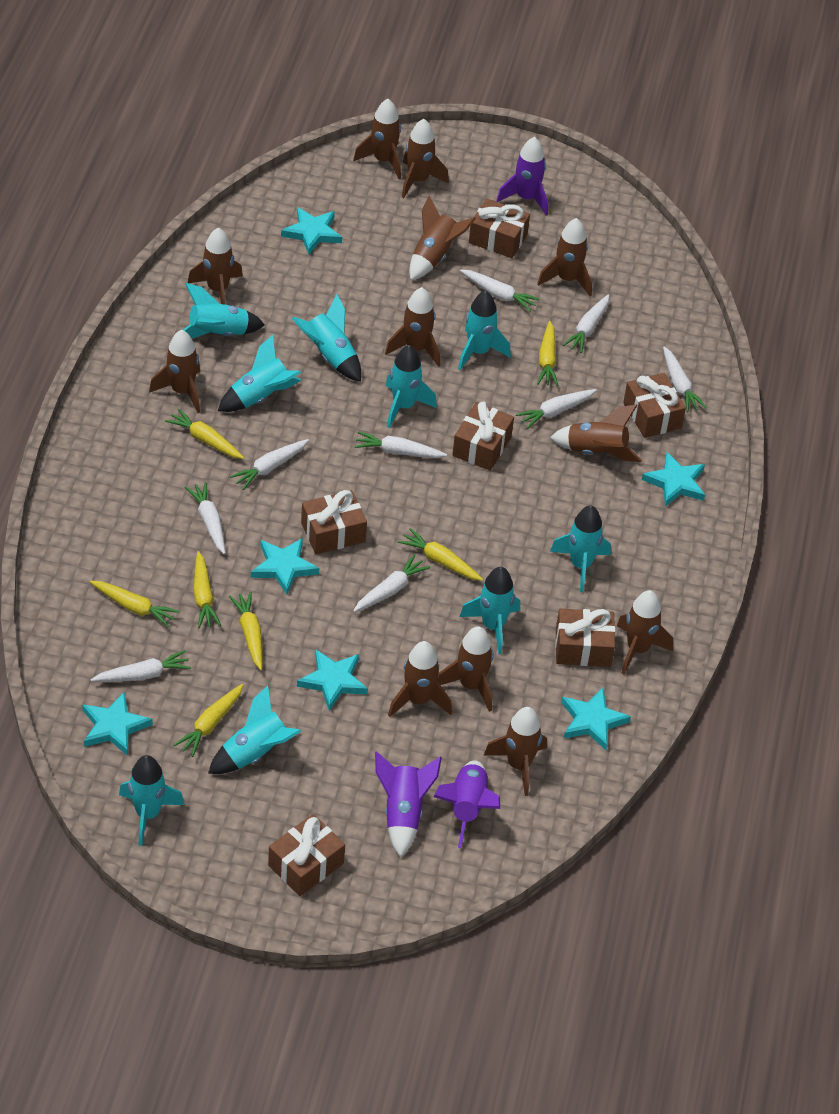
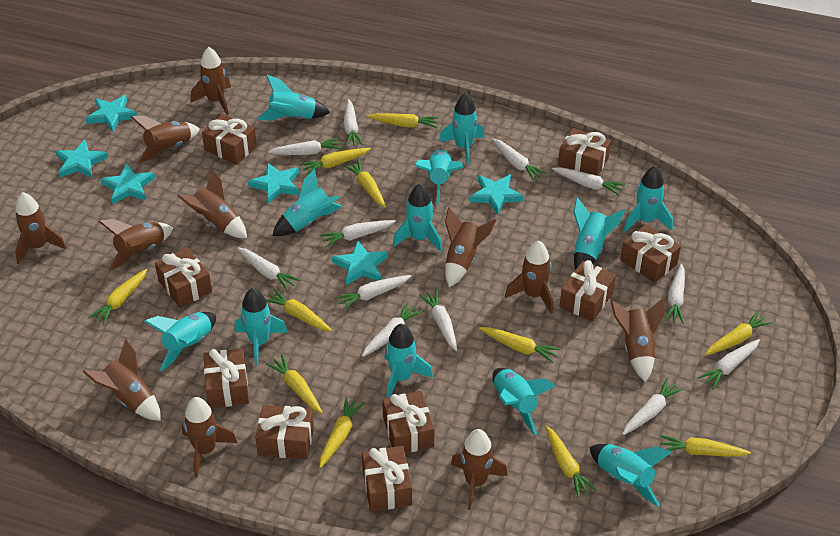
brown gift: [268,814,345,896] [301,490,367,554] [453,402,514,471] [469,198,530,258] [555,609,615,667] [623,373,686,438] = 6 -> [155,248,212,308] [202,114,257,165] [203,348,249,408] [255,405,314,460] [362,446,412,512] [382,391,434,453] [558,128,611,176] [560,260,616,322] [620,224,681,283] = 9
brown rocket: [149,330,200,413] [188,228,243,305] [353,99,401,179] [385,287,441,367] [388,641,452,717] [402,119,449,198] [409,196,476,280] [437,626,494,712] [484,707,547,796] [537,218,592,296] [550,405,642,462] [617,590,673,674] = 12 -> [15,192,67,264] [83,339,161,421] [99,219,173,270] [131,116,200,163] [177,169,247,238] [182,397,237,478] [191,47,231,115] [445,207,496,287] [451,429,508,510] [505,241,553,314] [611,298,665,382] = 11
purple rocket: [375,751,442,857] [433,760,500,848] [497,137,548,216] = 3 -> none = 0
turquoise rocket: [119,755,185,846] [183,283,265,339] [208,685,302,774] [218,335,301,412] [292,294,361,382] [386,345,437,428] [458,291,511,370] [459,567,520,654] [550,505,611,592] = 9 -> [144,312,216,371] [235,288,288,366] [257,75,330,121] [273,169,342,236] [384,324,433,398] [393,184,442,252] [414,150,463,205] [439,93,485,165] [492,368,556,435] [573,197,625,270] [590,444,672,507] [623,166,673,232] = 12
white carrot: [91,650,191,682] [185,482,225,554] [230,439,309,490] [353,554,430,612] [354,431,447,458] [460,270,540,311] [516,389,597,429] [563,295,609,353] [663,347,707,412] = 9 -> [237,248,300,291] [268,137,342,155] [320,220,396,247] [335,275,411,310] [344,99,363,147] [362,302,423,357] [419,290,457,351] [492,139,547,182] [552,167,625,196] [623,378,684,435] [664,264,685,324] [697,339,760,390] = 12
yellow carrot: [90,581,180,628] [165,408,244,459] [173,684,243,757] [193,551,221,628] [229,592,263,671] [398,528,483,581] [537,321,559,386] = 7 -> [88,269,147,325] [266,289,332,331] [266,354,323,414] [300,148,371,175] [319,397,365,468] [343,160,386,208] [367,113,439,128] [479,327,560,363] [545,426,597,498] [660,435,751,457] [705,311,772,355] = 11

